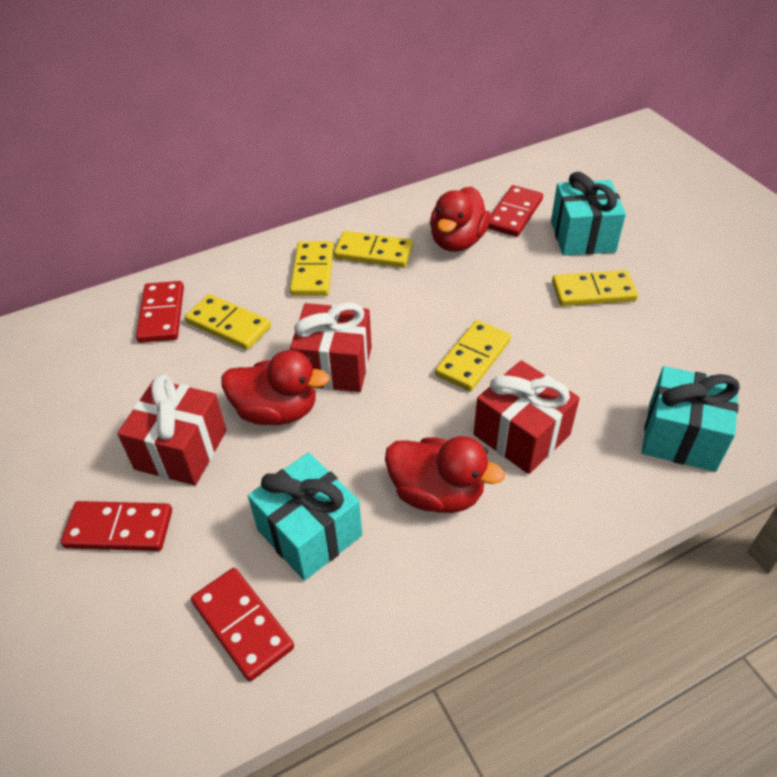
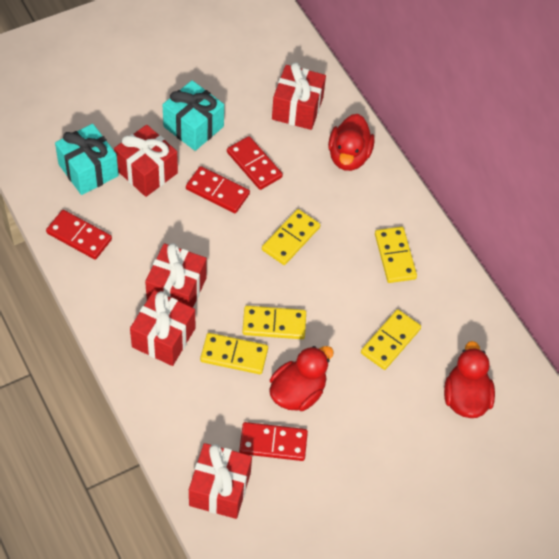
red gift: [117,374,226,485] [290,303,372,392] [474,360,580,474] = 3 -> [114,125,178,197] [130,290,195,366] [145,243,207,308] [189,443,252,519] [272,62,326,130] = 5
turquoise gift: [248,453,362,581] [551,172,626,256] [642,366,740,472] = 3 -> [55,124,119,195] [163,80,224,151] = 2

